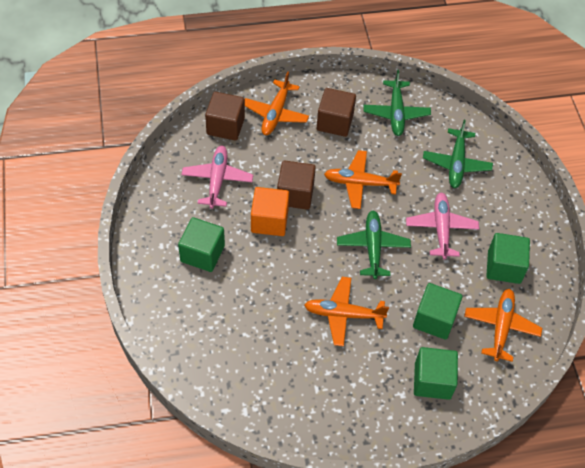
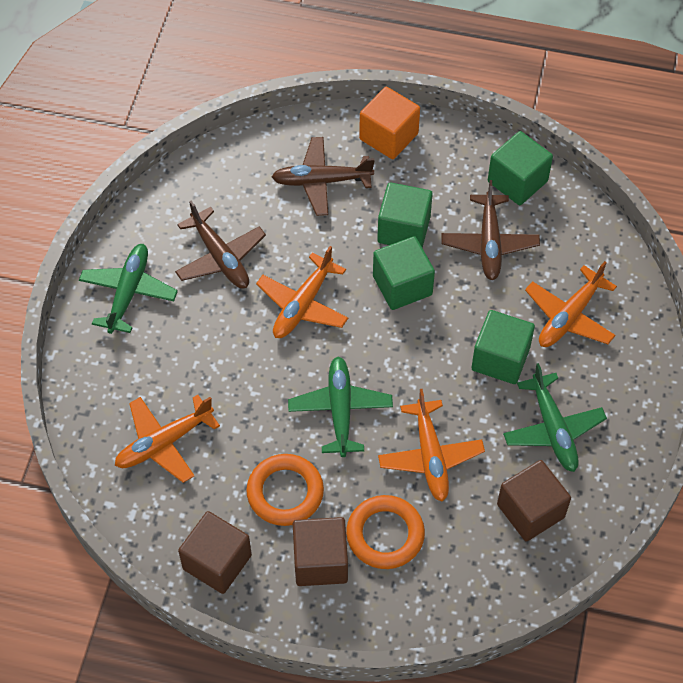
brown plane: none = 0 -> [175,201,266,288] [272,137,375,216] [441,180,540,280] = 3
orange ring: none = 0 -> [246,454,324,526] [346,495,425,569] = 2
pink plane: [181,146,253,209] [406,193,479,259] = 2 -> none = 0

